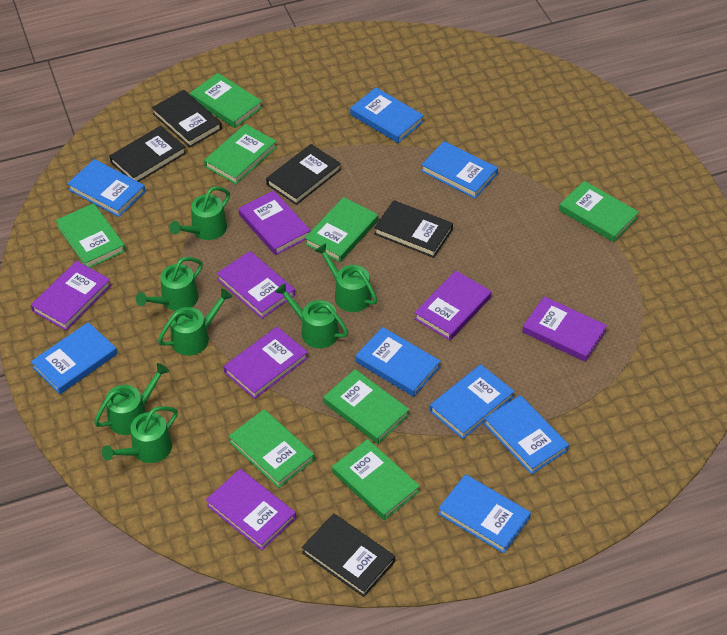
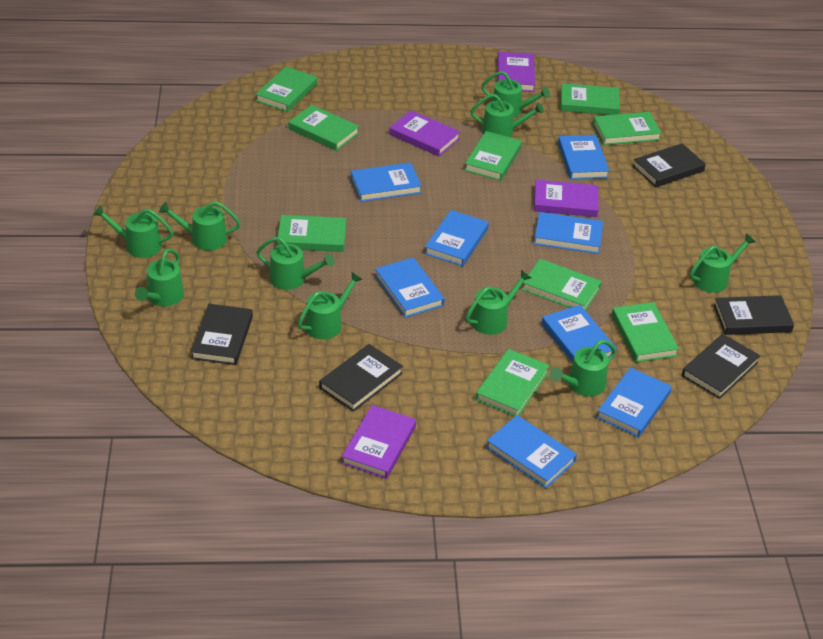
green book: [56,203,126,268] [190,73,263,128] [204,124,277,184] [228,409,314,488] [305,197,378,262] [323,369,410,444] [332,439,420,520] [559,181,639,242] = 8 -> [256,67,317,112] [277,215,346,252] [288,105,359,151] [464,131,522,181] [476,349,550,417] [522,259,602,311] [561,83,620,115] [593,112,662,145] [612,302,679,362] = 9
green watering can: [94,363,169,435] [102,406,178,463] [136,257,203,311] [158,289,232,356] [170,187,230,240] [275,283,348,348] [315,243,377,312] = 7 -> [93,205,174,258] [135,249,184,306] [159,201,241,251] [256,237,335,290] [298,272,363,340] [466,270,531,335] [470,94,544,137] [481,71,550,118] [550,340,616,396] [690,234,755,293] = 10
purple book: [31,261,111,330] [206,469,296,550] [217,251,295,319] [224,327,308,399] [239,190,311,255] [414,271,492,340] [522,296,607,362] = 7 -> [341,405,416,479] [389,110,460,156] [497,52,535,92] [534,180,599,217] = 4

